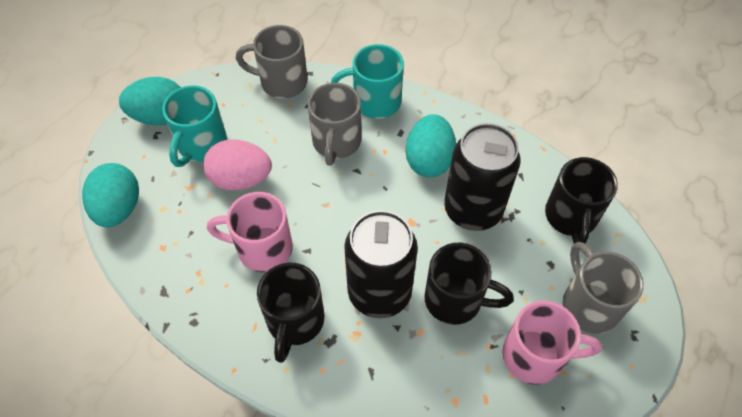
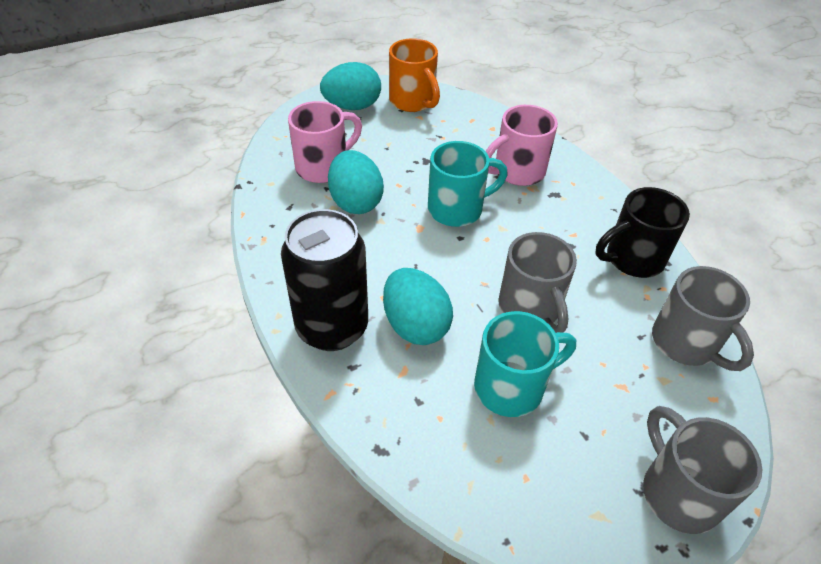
black can: [344,210,418,318] [444,123,520,231] = 2 -> [281,209,368,351] = 1
black mug: [257,263,325,363] [424,243,514,325] [545,157,618,244] = 3 -> [595,187,690,278] = 1
orange mug: none = 0 -> [389,38,440,112] = 1
pink egg: [203,139,272,190] = 1 -> none = 0

